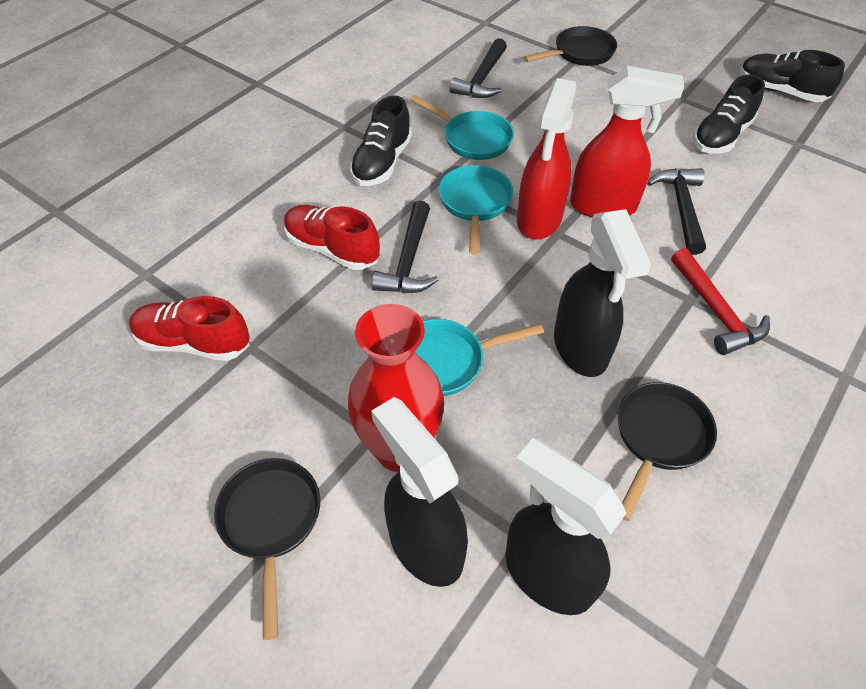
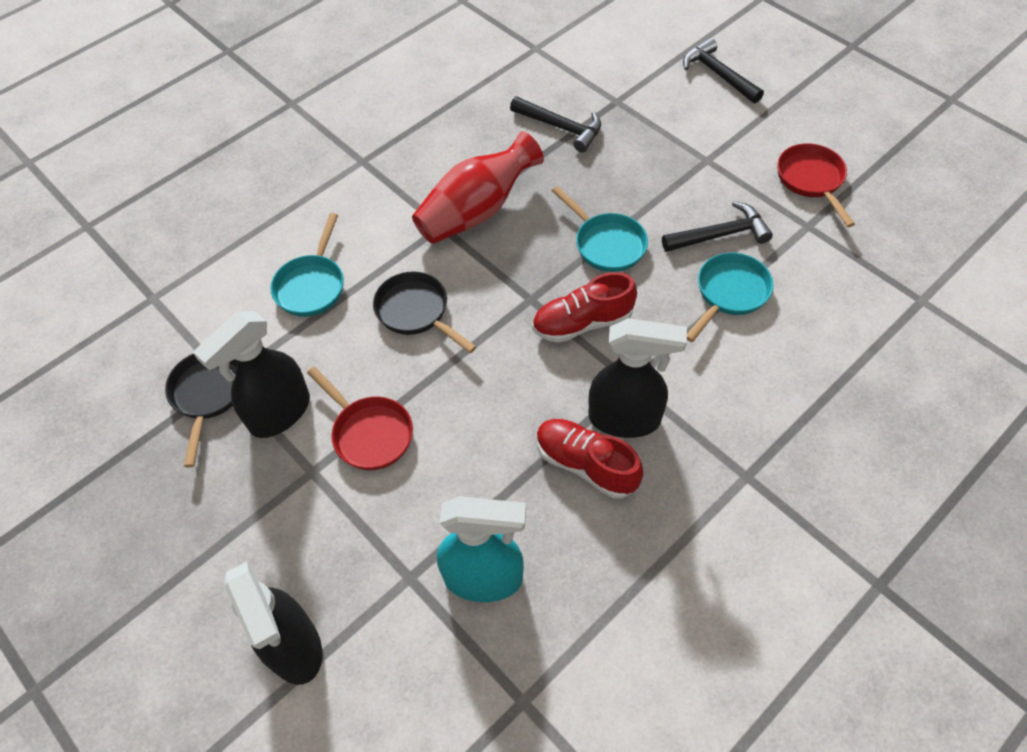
black pan: [214,458,320,640] [524,26,617,66] [618,382,717,521] = 3 -> [165,354,237,468] [373,272,476,353] = 2
black shoe: [350,96,412,186] [693,75,765,154] [740,50,845,102] = 3 -> none = 0
red hammer: [671,248,770,355] = 1 -> none = 0
red pan: none = 0 -> [307,367,413,470] [777,143,855,227] = 2
red spray bottle: [517,78,576,240] [570,66,684,217] = 2 -> none = 0
turquoise spray bottle: none = 0 -> [437,496,526,602] = 1

